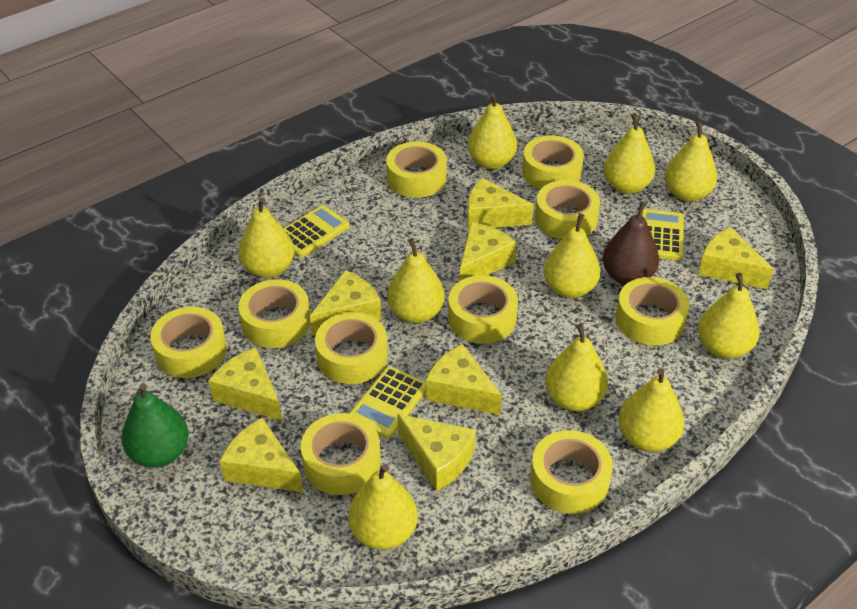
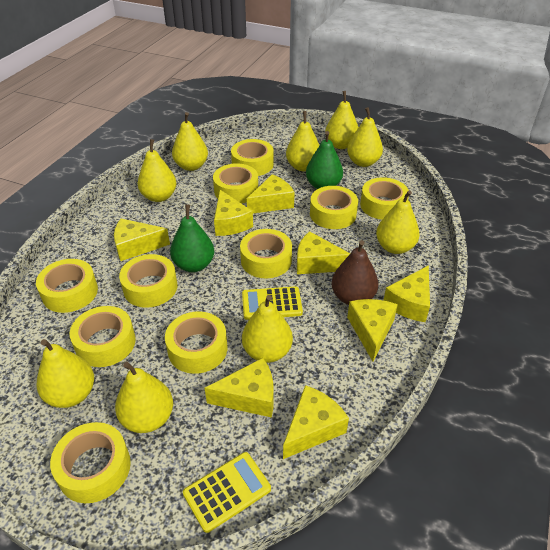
green pear: [122,383,189,468] = 1 -> [170,205,214,272] [306,131,343,189] = 2
yellow calculator: [283,205,350,258] [349,366,426,439] [641,209,684,260] = 3 -> [183,452,271,533] [242,286,303,320] = 2
yellow pear: [239,198,294,278] [348,464,418,550] [387,238,445,324] [468,93,517,169] [543,213,600,298] [545,324,608,411] [604,113,655,194] [619,368,684,452] [665,121,717,201] [698,273,760,359] = 10 -> [37,339,94,408] [115,362,173,433] [138,139,177,202] [172,112,208,171] [242,295,293,363] [286,111,320,171] [325,91,359,149] [347,107,383,167] [376,190,420,254] = 9

